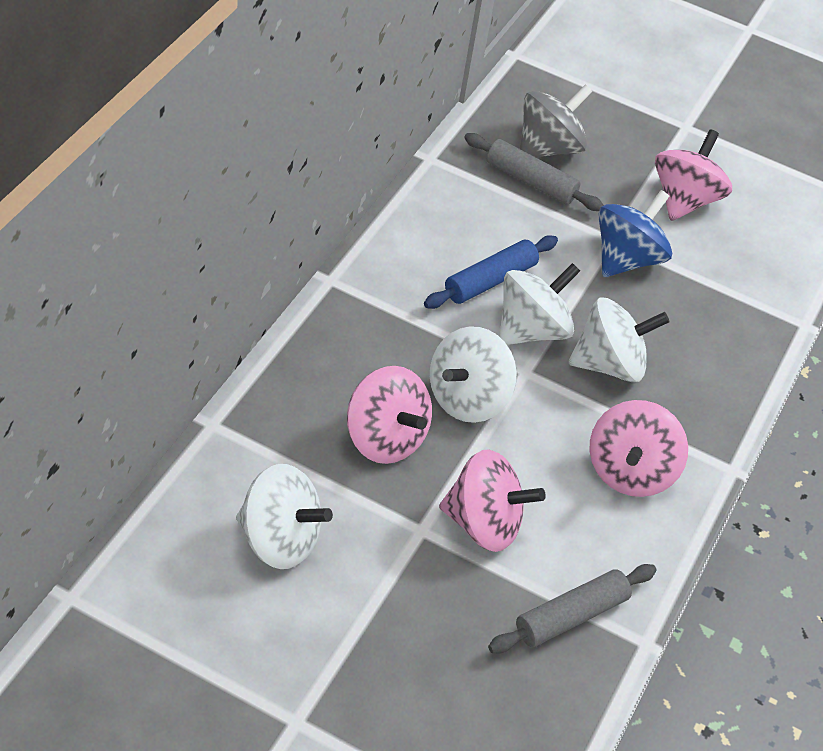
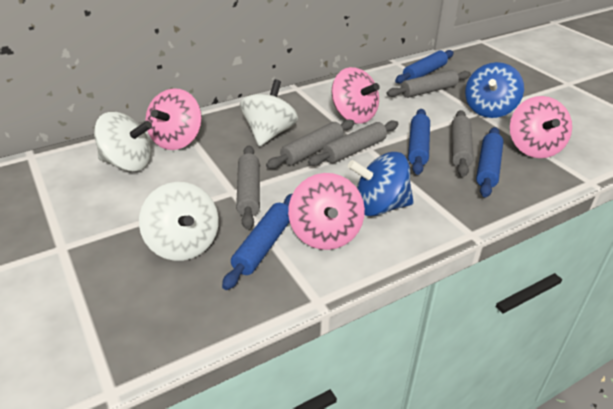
blue rolling pin: [424,235,558,309] = 1 -> [222,194,292,290] [395,50,454,84] [408,109,430,175] [476,127,504,197] = 4
blue spinning top: [598,190,672,277] = 1 -> [348,152,414,216] [465,62,524,118] = 2
grey rolling pin: [464,133,604,211] [488,564,657,653] = 2 -> [236,146,260,230] [266,119,355,169] [308,120,398,166] [387,70,471,98] [451,110,474,177] = 5
grey spinning top: [520,84,592,158] = 1 -> none = 0
white spinning top: [236,464,333,569] [430,326,517,423] [499,263,580,345] [568,298,670,382] = 4 -> [94,112,152,172] [139,182,219,261] [240,79,298,146] = 3

